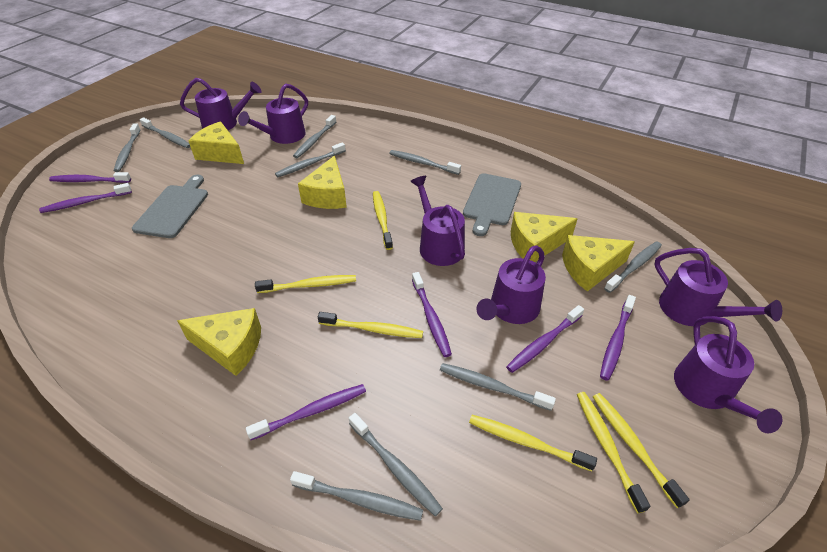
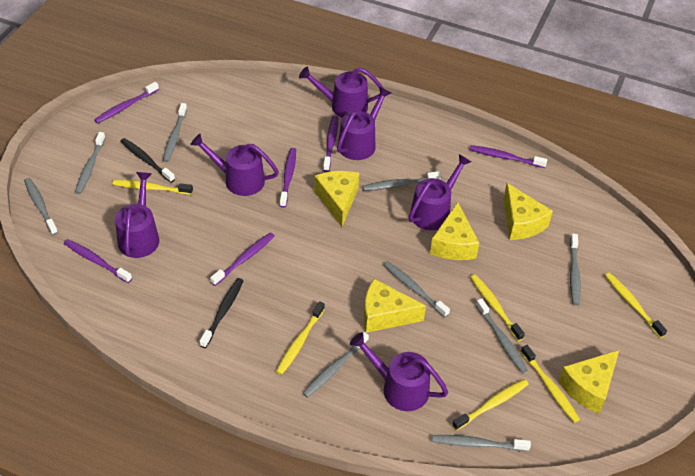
black toothbrush: none = 0 -> [120,138,175,183] [199,278,244,348] = 2
grey cutting board: [132,175,208,238] [463,173,521,236] = 2 -> none = 0

